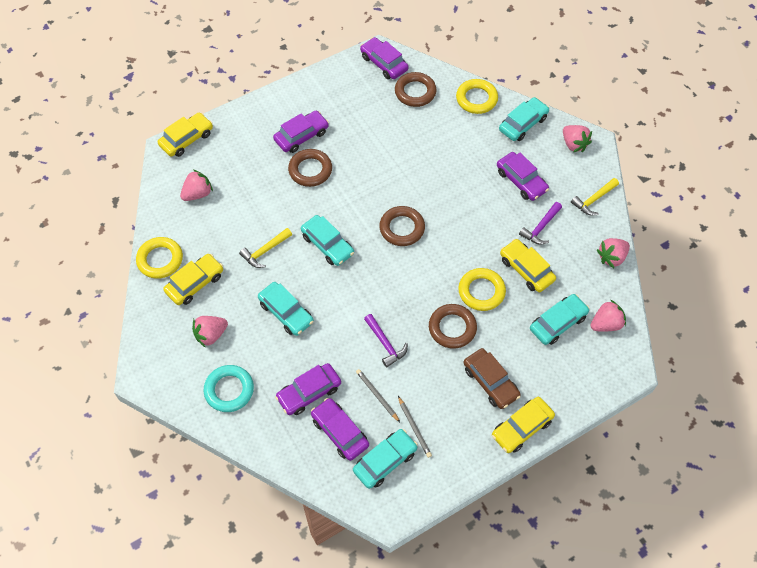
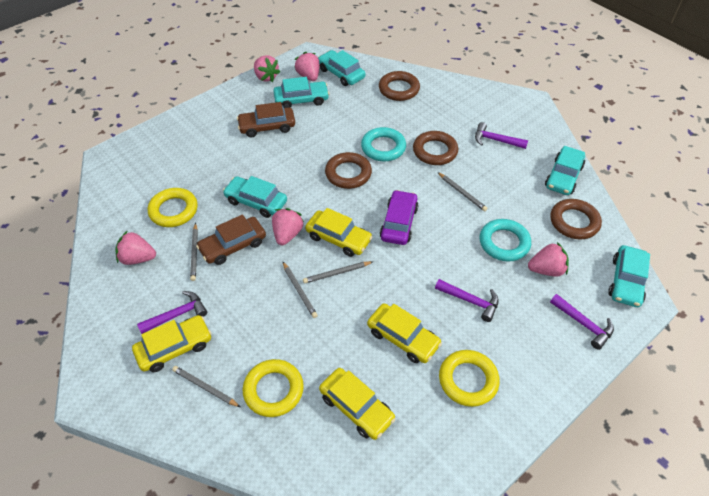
brown car: [463,348,521,409] = 1 -> [196,214,266,265] [237,102,295,137] = 2
grey pencil: [356,369,400,422] [398,396,432,458] = 2 -> [172,366,240,407] [190,223,198,281] [283,262,318,318] [303,261,374,284] [438,172,487,211] = 5
purple car: [273,111,329,153] [275,363,341,415] [311,398,369,461] [360,37,408,79] [497,152,549,201] = 5 -> [380,190,418,245] = 1
purple hammer: [364,314,408,367] [519,202,562,245] = 2 -> [137,291,207,334] [435,279,499,322] [475,122,528,149] [550,294,614,350] = 4
turquoise ring: [204,365,254,412] = 1 -> [361,127,406,161] [480,219,531,262] = 2
yellow hammer: [239,228,292,268] [571,178,619,215] = 2 -> none = 0

